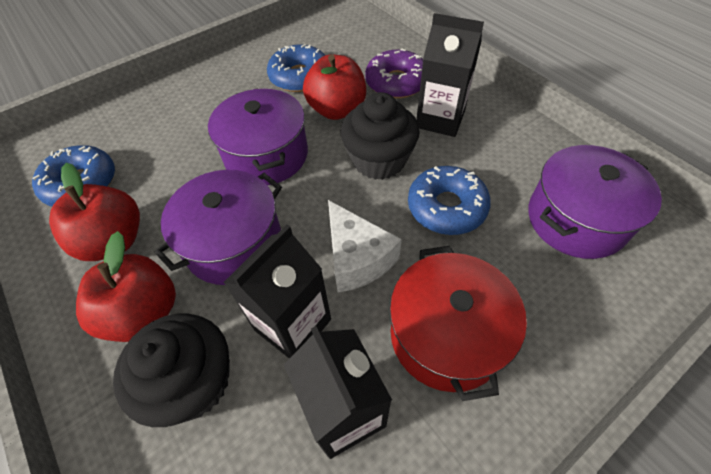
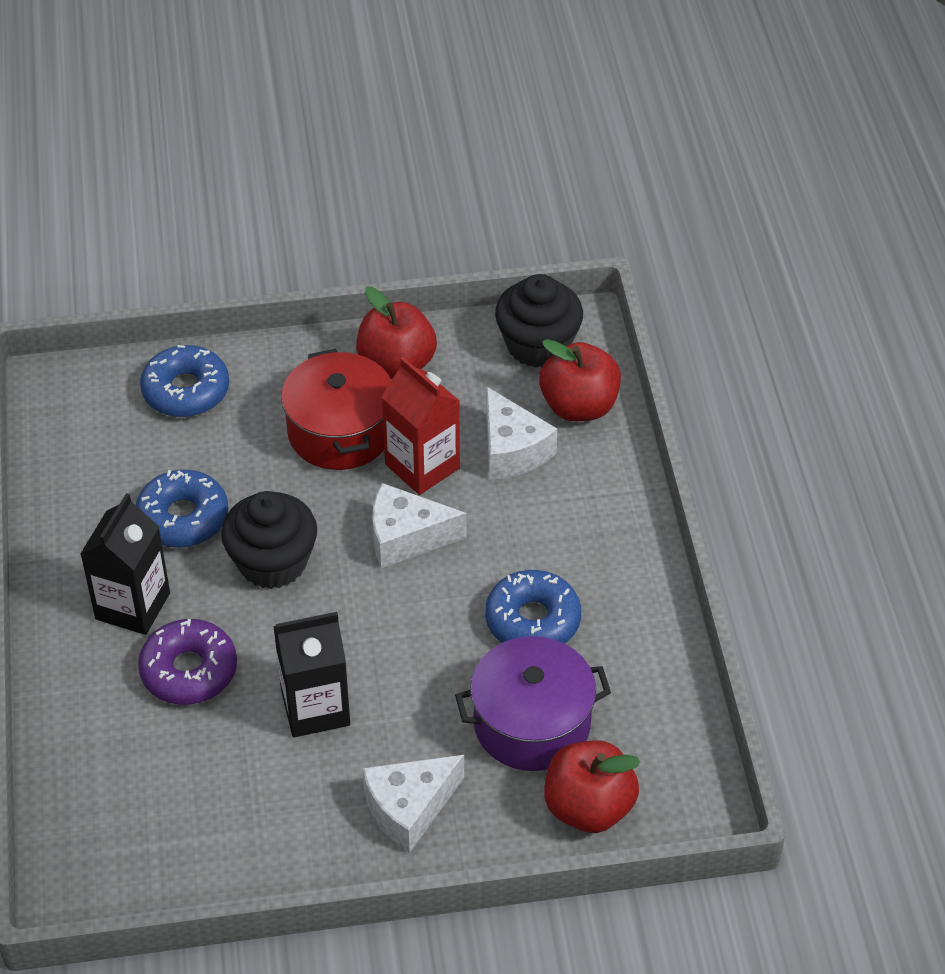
black carton: [223,224,331,359] [284,326,392,459] [416,13,484,137] = 3 -> [80,493,170,635] [273,612,350,738] = 2
purple pot: [155,170,282,285] [208,89,308,185] [528,145,662,259] = 3 -> [455,636,611,771] = 1
red carton: none = 0 -> [382,357,460,495] = 1
white cheese: [328,200,402,293] = 1 -> [362,755,464,853] [372,483,466,568] [486,386,558,480] = 3

